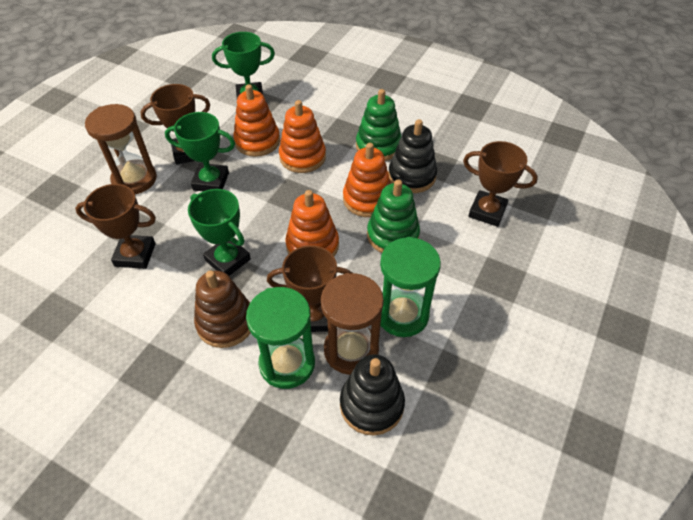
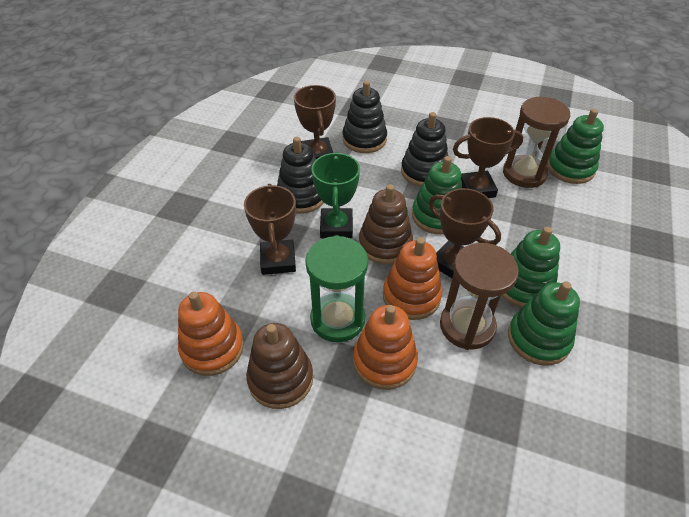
black stacking toy: [340,354,405,436] [388,119,437,193] = 2 -> [277,137,324,214] [343,81,387,153] [401,112,448,187] = 3
brown stacking toy: [194,270,251,348] = 1 -> [246,323,313,409] [359,184,413,264] = 2
green hourglass: [246,287,315,389] [380,237,441,337] = 2 -> [305,235,368,342] = 1
green stacking toy: [356,89,402,161] [367,180,420,253] = 2 -> [412,156,462,234] [501,227,560,308] [508,281,580,366] [547,109,604,184] = 4
green trophy: [165,112,235,191] [188,189,251,276] [212,32,275,98] = 3 -> [311,152,360,238] = 1
orange stacking toy: [233,84,280,157] [279,100,326,173] [285,190,339,256] [343,143,391,217] = 4 -> [178,291,244,376] [353,305,418,390] [383,237,442,320] = 3

